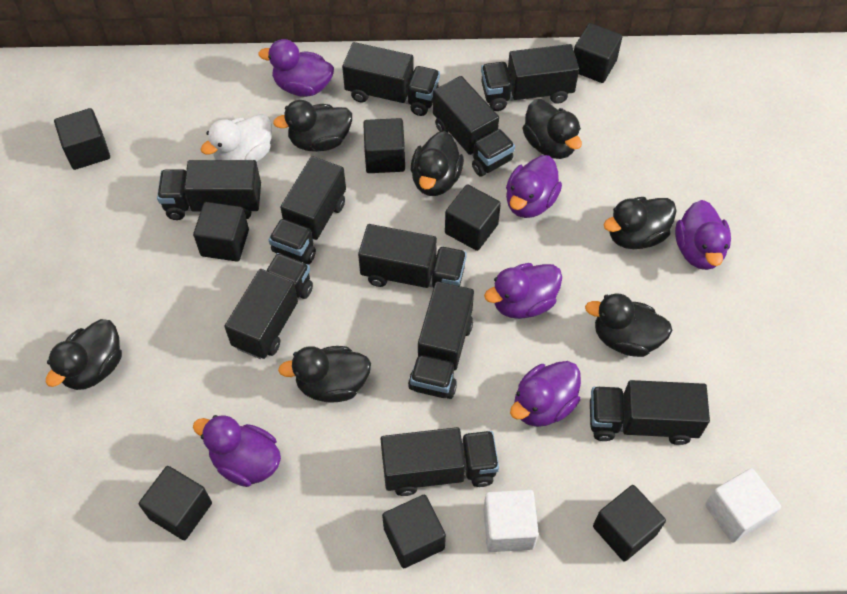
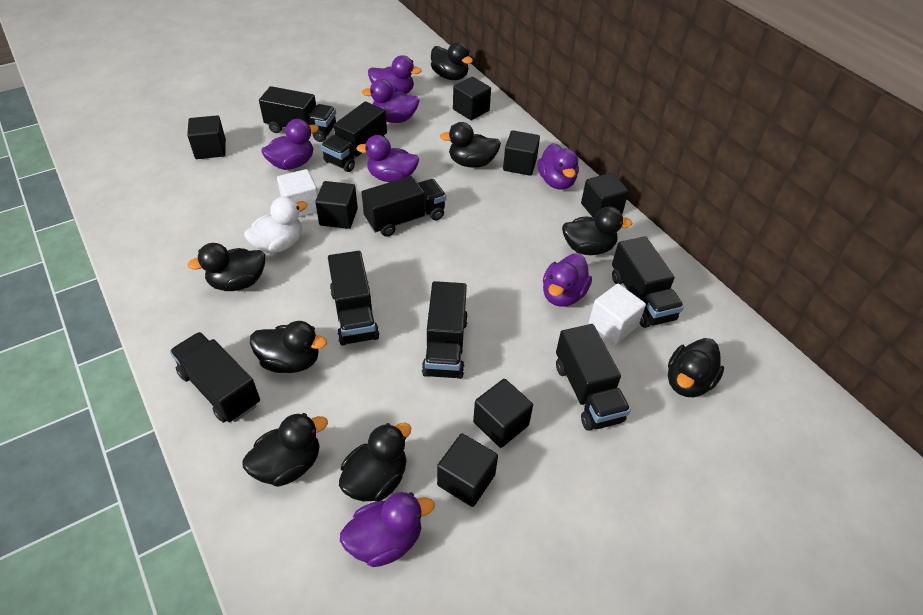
black cube: [54,108,110,170] [139,466,212,540] [193,202,249,262] [363,118,405,173] [382,495,446,568] [445,184,501,251] [574,23,622,83] [593,485,666,561] = 8 -> [187,116,226,159] [315,181,358,229] [437,433,498,507] [453,77,491,120] [473,379,533,448] [503,130,540,176] [581,173,629,218] = 7
black duck: [46,319,122,390] [273,100,352,152] [278,346,371,403] [411,131,464,196] [523,99,582,159] [585,293,673,357] [604,197,677,249] = 7 -> [187,243,265,291] [242,413,328,487] [250,321,327,373] [339,422,411,502] [431,42,473,80] [440,122,501,168] [562,206,633,255] [668,338,724,397] = 8
black truck: [157,160,261,220] [224,253,313,359] [269,156,346,264] [342,42,440,116] [358,224,467,288] [381,427,499,496] [408,281,474,399] [433,76,515,177] [481,44,579,111] [590,380,710,445] = 10 -> [170,332,260,423] [259,86,336,142] [321,101,387,172] [328,251,380,346] [361,176,446,237] [422,281,468,379] [556,324,631,431] [612,236,684,328] = 8
purple duck: [193,415,281,487] [258,39,334,97] [484,263,562,319] [506,155,562,218] [510,361,581,427] [675,200,731,270] = 6 -> [261,119,319,170] [340,492,434,567] [356,135,419,182] [362,79,420,123] [368,55,422,94] [538,143,579,190] [543,253,592,307] = 7

